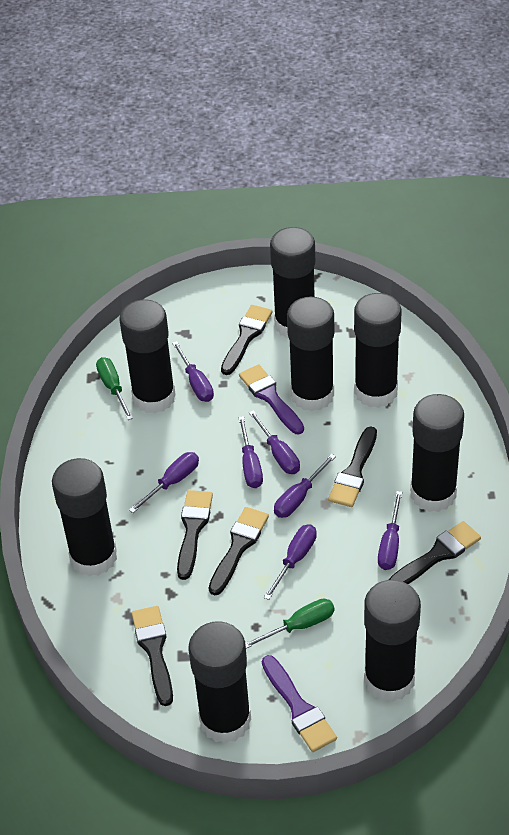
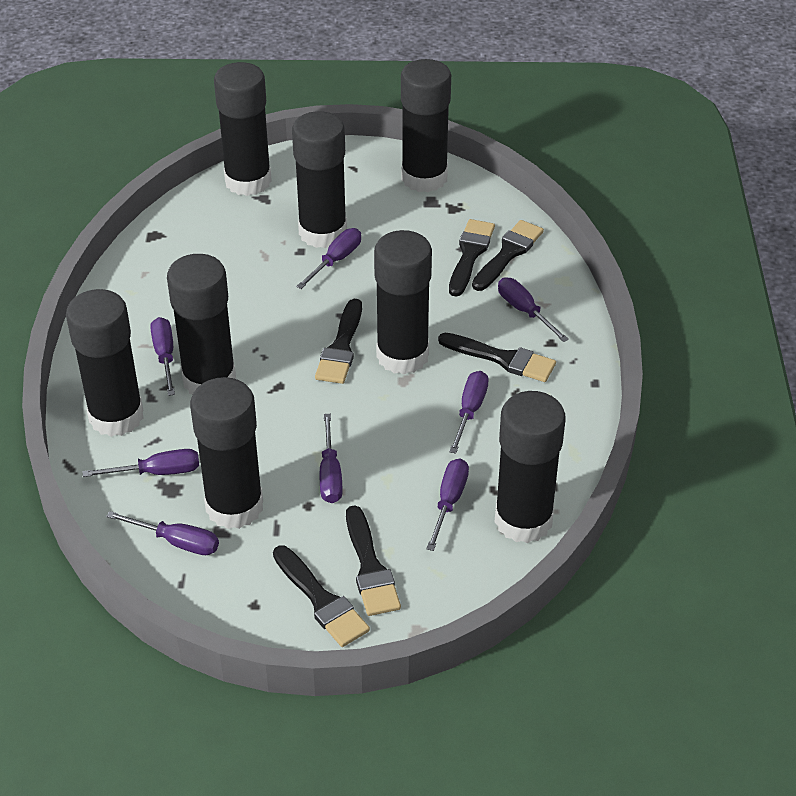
green screwdriver: [96,357,133,420] [245,599,334,649] = 2 -> none = 0
purple brush: [239,364,304,434] [262,655,337,752] = 2 -> none = 0
purple screwdriver: [129,452,199,513] [172,341,214,402] [238,416,263,488] [249,410,300,474] [264,525,317,600] [274,454,336,518] [378,491,402,570] = 7 -> [82,449,199,477] [106,511,219,555] [150,317,175,396] [296,228,361,289] [320,414,343,503] [426,459,469,551] [449,371,489,454] [498,277,569,342] = 8

